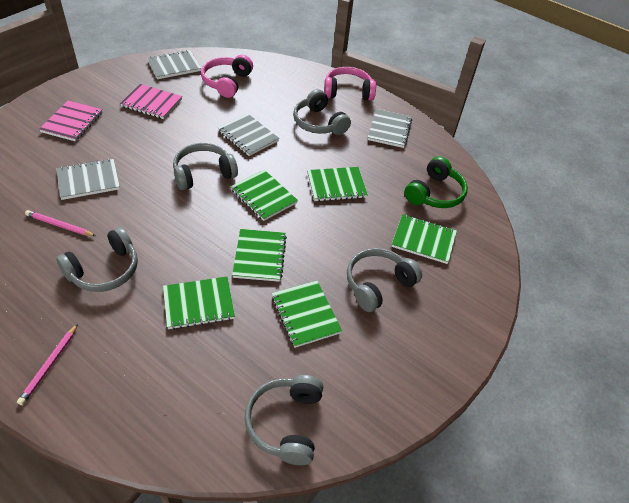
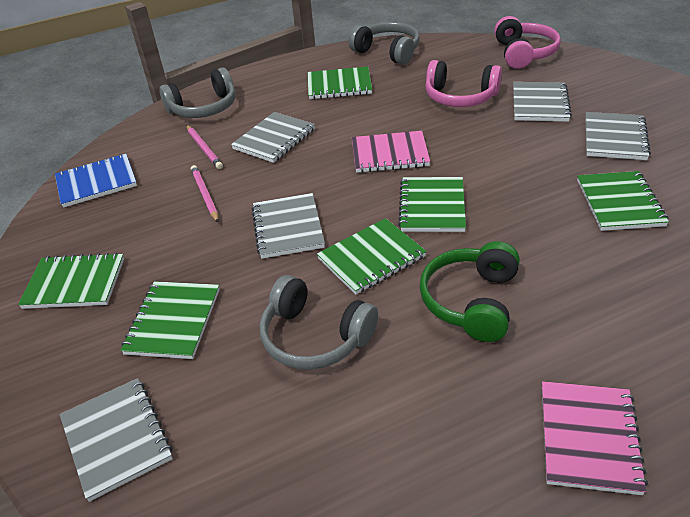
blue notebook: none = 0 -> [55,154,137,208] = 1
grey headphones: [56,227,138,292] [173,143,238,190] [245,375,323,465] [293,89,351,135] [347,248,422,312] = 5 -> [159,67,236,118] [260,275,378,370] [348,22,420,65] = 3
grey notebook: [57,159,120,200] [147,50,201,79] [218,113,279,156] [368,109,412,148] = 4 -> [60,378,173,502] [231,112,315,163] [252,193,325,259] [513,82,572,122] [585,112,651,160] = 5

